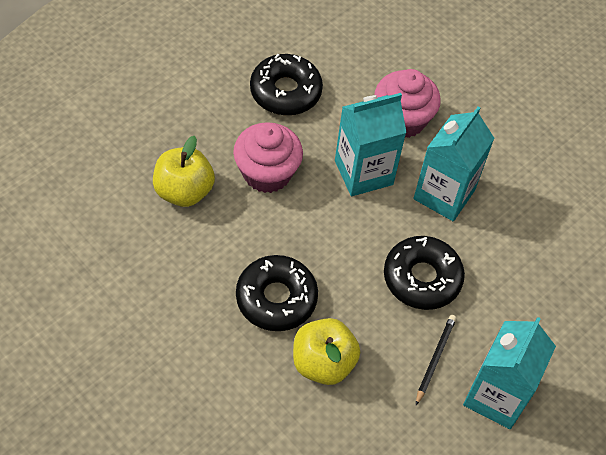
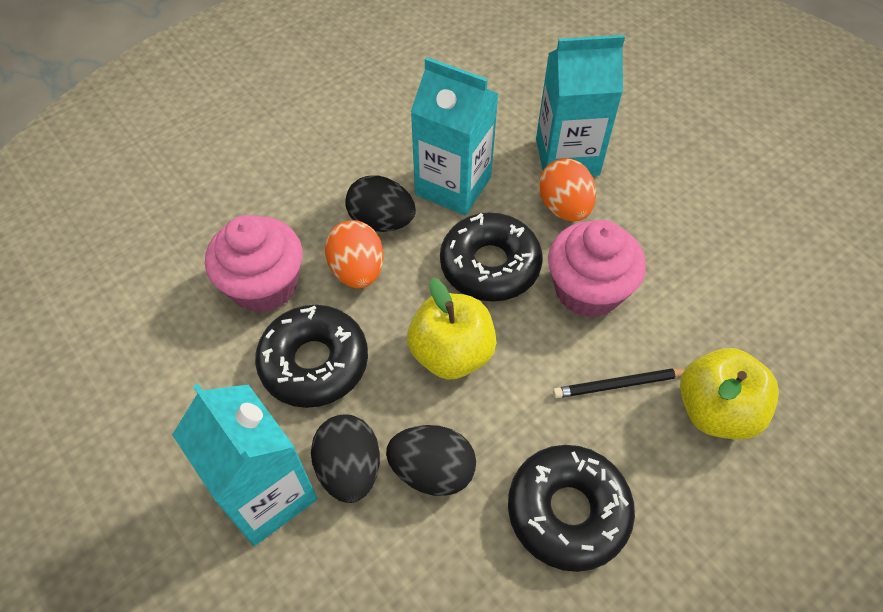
black egg: none = 0 -> [311,414,380,503] [345,176,416,232] [386,425,476,496] = 3
orange egg: none = 0 -> [325,220,383,289] [539,158,596,221] = 2

